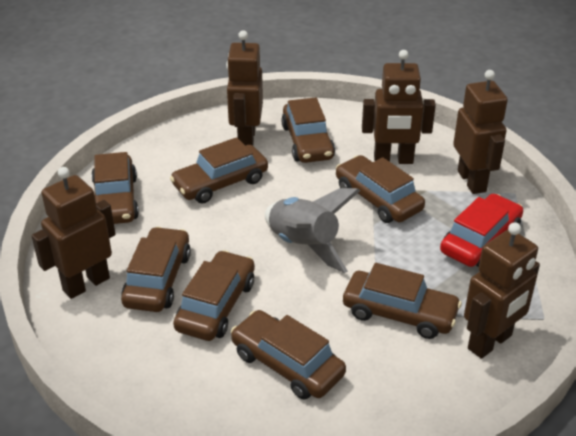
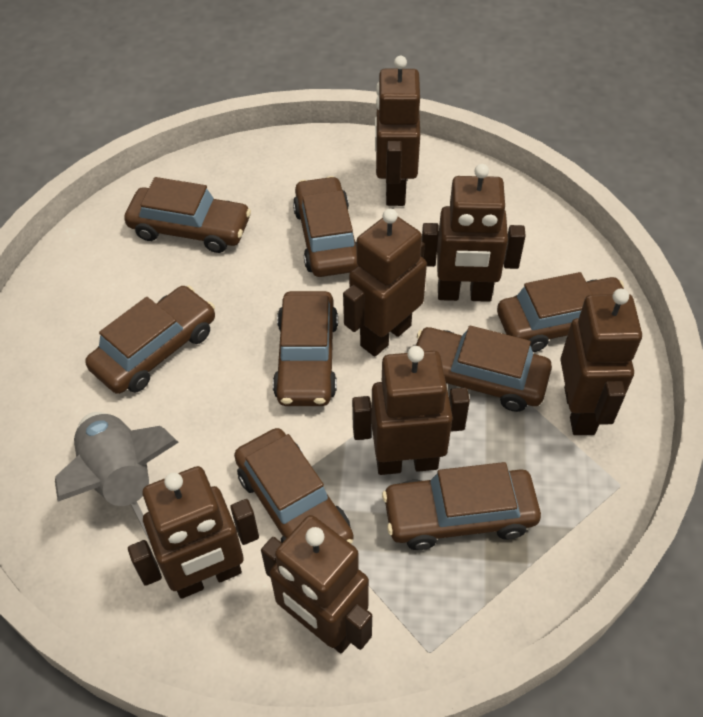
brown robot: [31,167,115,299] [226,30,263,146] [362,50,436,164] [453,70,508,194] [464,222,540,359] = 5 -> [128,466,259,599] [261,515,372,653] [343,209,427,357] [352,346,470,475] [375,56,420,206] [422,164,526,302] [560,289,642,435] = 7
red car: [440,194,523,267] = 1 -> none = 0

